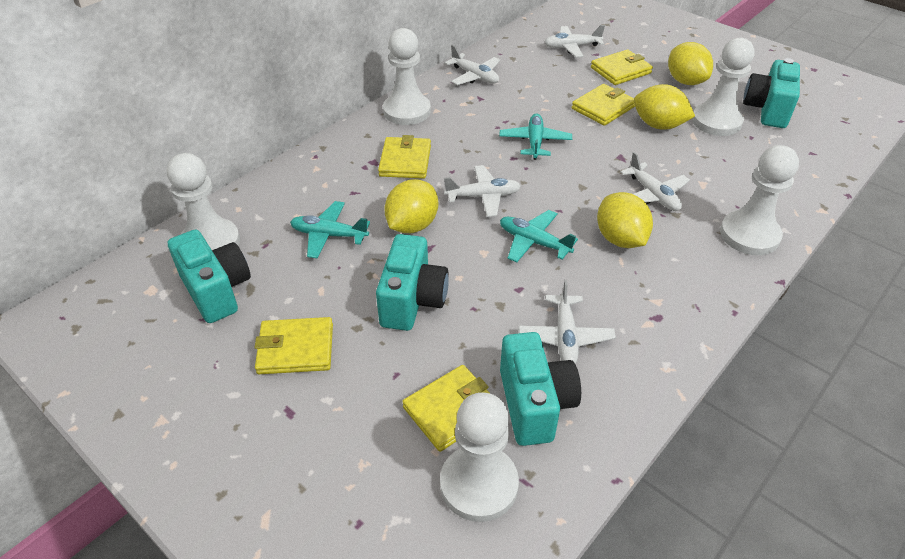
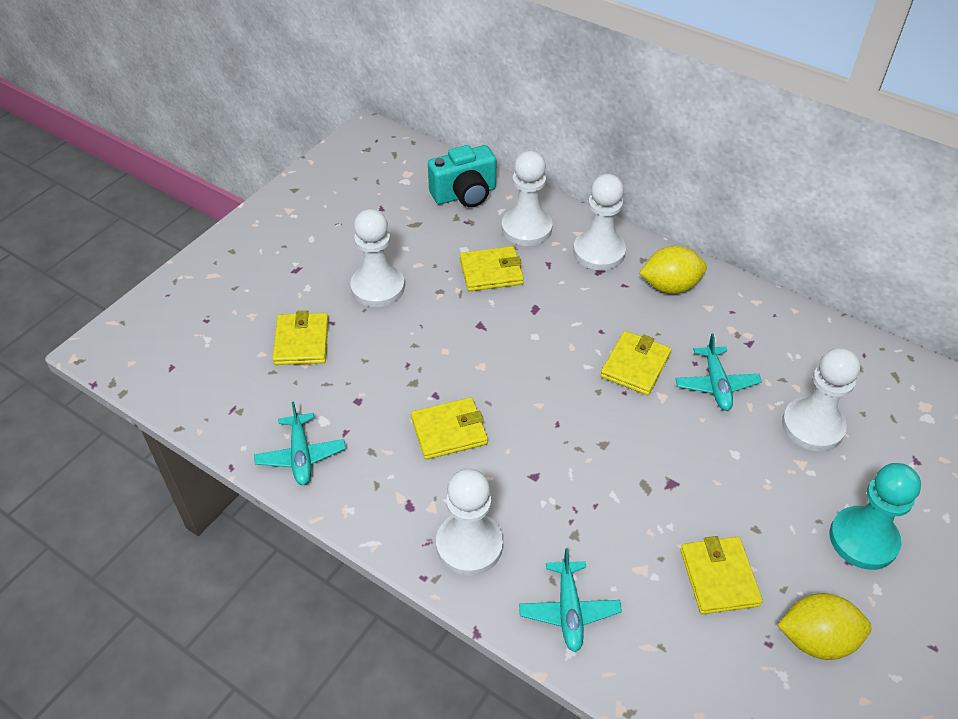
turquoise camera: [168,229,251,323] [376,234,449,331] [500,332,581,446] [743,58,800,128] = 4 -> [428,145,496,207] = 1
turquoise pawn: none = 0 -> [830,463,921,570] = 1
white plane: [444,165,521,217] [445,45,500,85] [518,280,616,364] [544,25,605,57] [620,152,690,211] = 5 -> none = 0
yellow lemon: [384,179,438,233] [597,192,653,248] [634,84,695,130] [668,42,713,85] = 4 -> [639,246,707,294] [777,593,872,660] = 2

